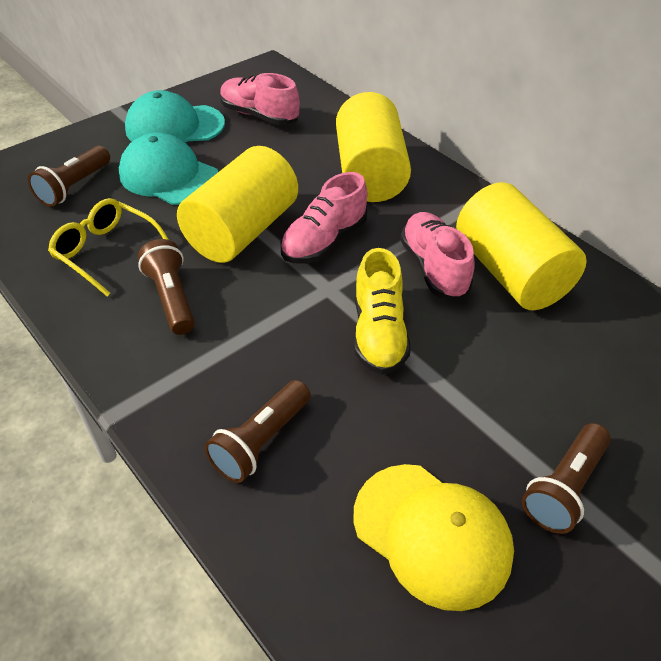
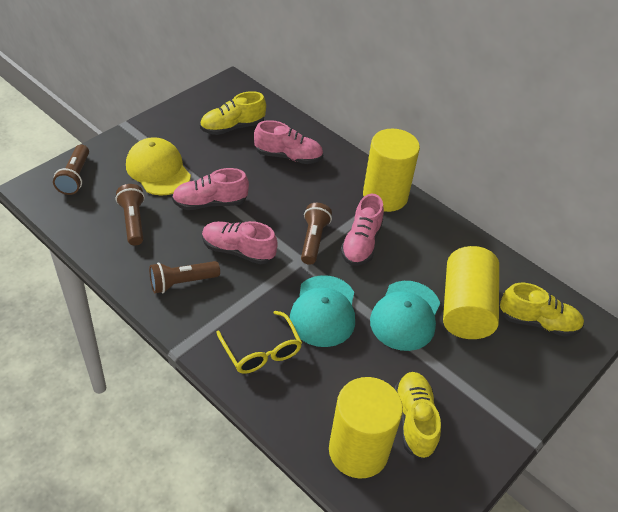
pink shoe: [220,73,300,125] [281,172,367,264] [400,212,475,300] = 3 -> [172,168,249,210] [202,221,278,264] [254,120,323,164] [341,194,384,266] = 4
yellow shoe: [354,248,411,375] = 1 -> [200,91,266,135] [394,372,441,459] [499,283,584,337] = 3

